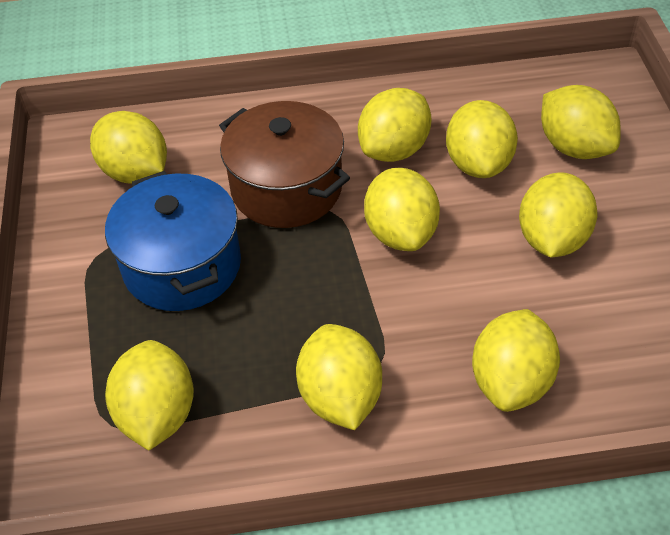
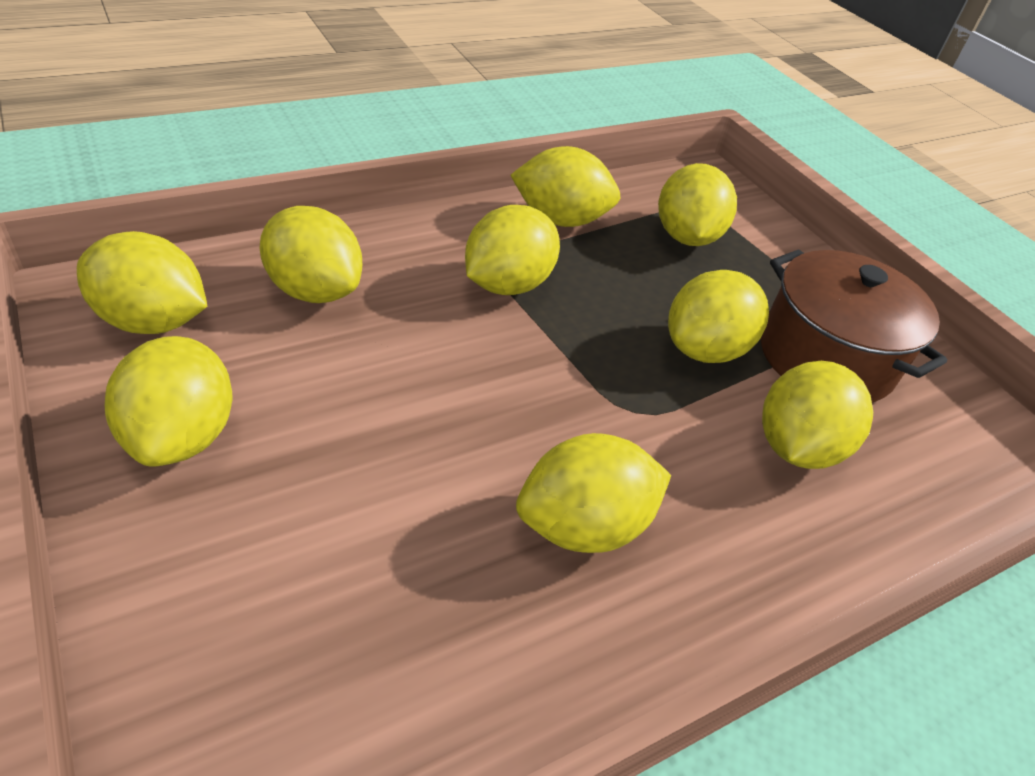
blue pot: [105,171,241,311] = 1 -> none = 0

